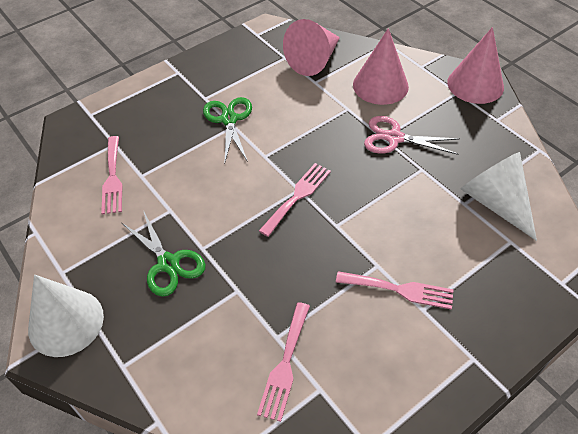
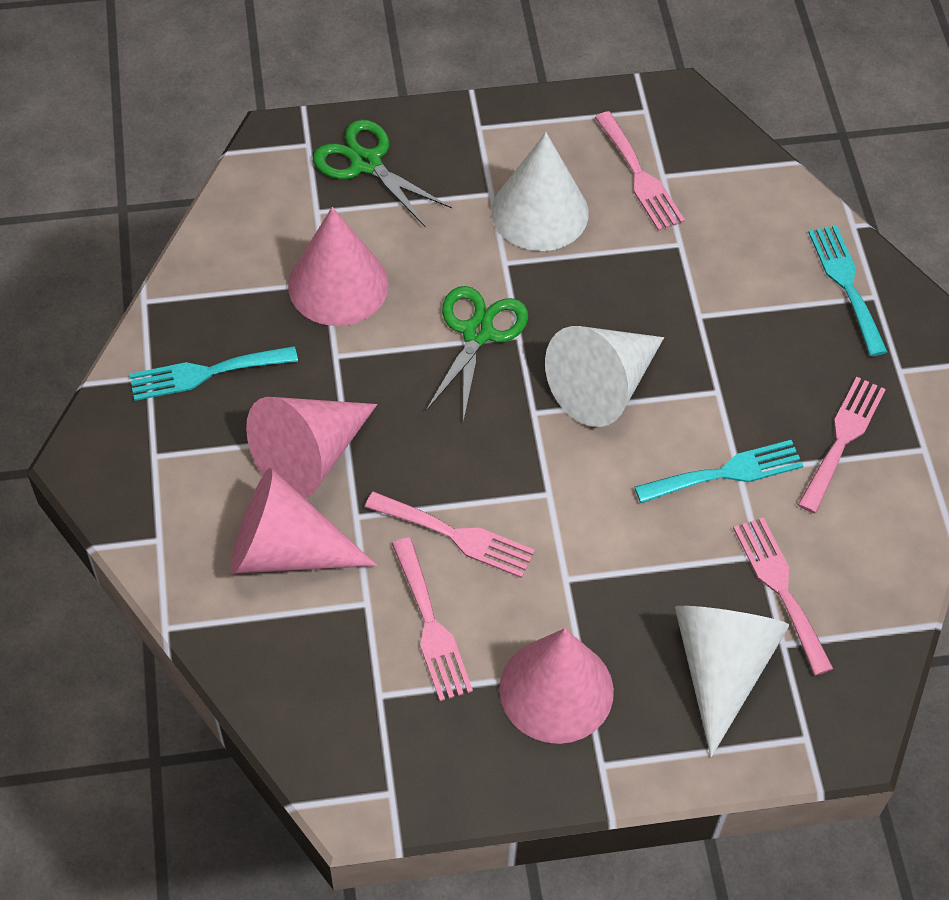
pink cone: [283,19,340,76] [353,28,409,105] [447,27,504,104] = 3 -> [231,468,377,574] [246,397,377,498] [288,207,389,326] [499,628,614,744] = 4
pink fork: [101,136,122,214] [257,302,310,422] [259,163,331,237] [336,271,454,310] = 4 -> [365,491,535,578] [392,537,473,701] [595,111,685,231] [733,517,833,675] [798,377,886,513] = 5
pink scissors: [364,116,459,155] = 1 -> none = 0
turquoise fork: none = 0 -> [129,346,298,401] [635,440,803,503] [808,225,888,356] = 3
white cone: [28,275,104,357] [461,152,537,241] = 2 -> [491,132,589,251] [545,326,664,427] [675,606,790,757] = 3

